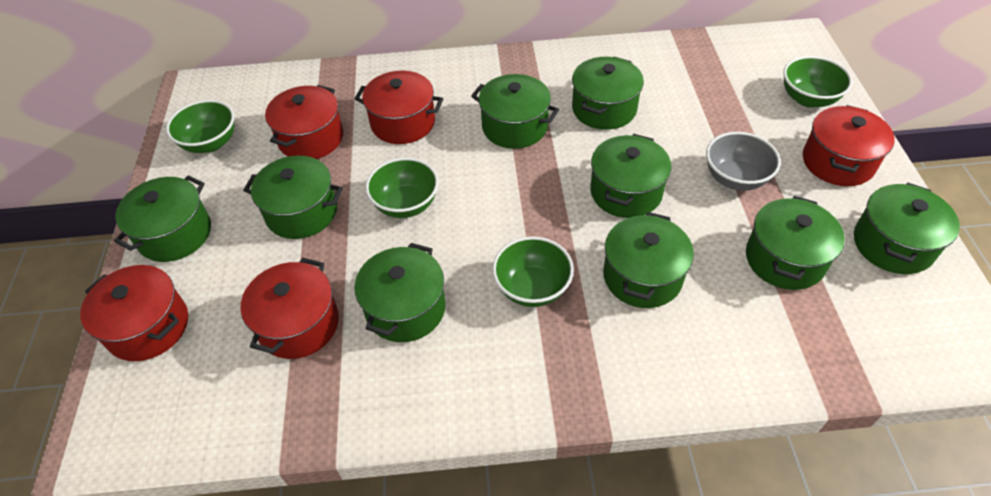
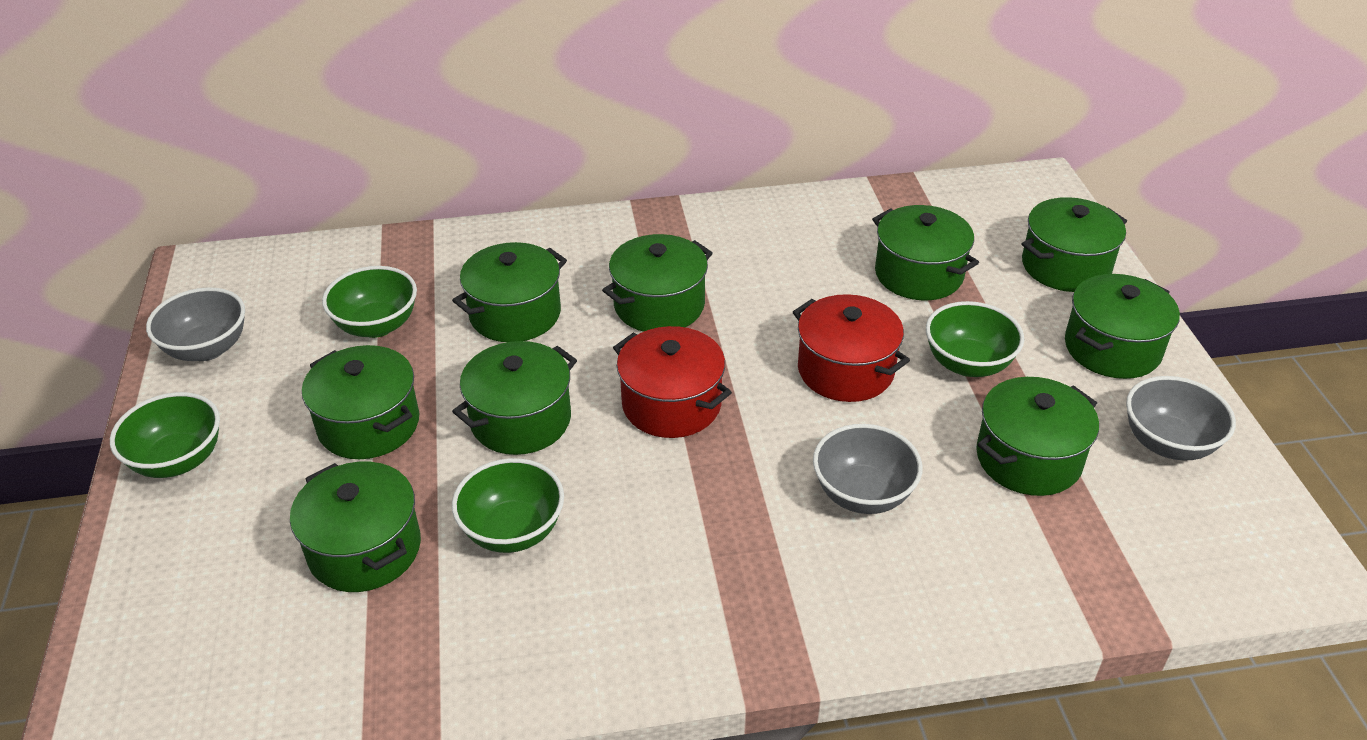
grey bowl: [706,132,781,191] = 1 -> [146,287,245,361] [813,424,923,514] [1126,376,1236,460] = 3
red pot: [80,265,188,361] [241,258,339,359] [265,85,343,159] [354,71,443,144] [803,105,895,186] = 5 -> [613,326,732,438] [793,294,910,402] = 2

